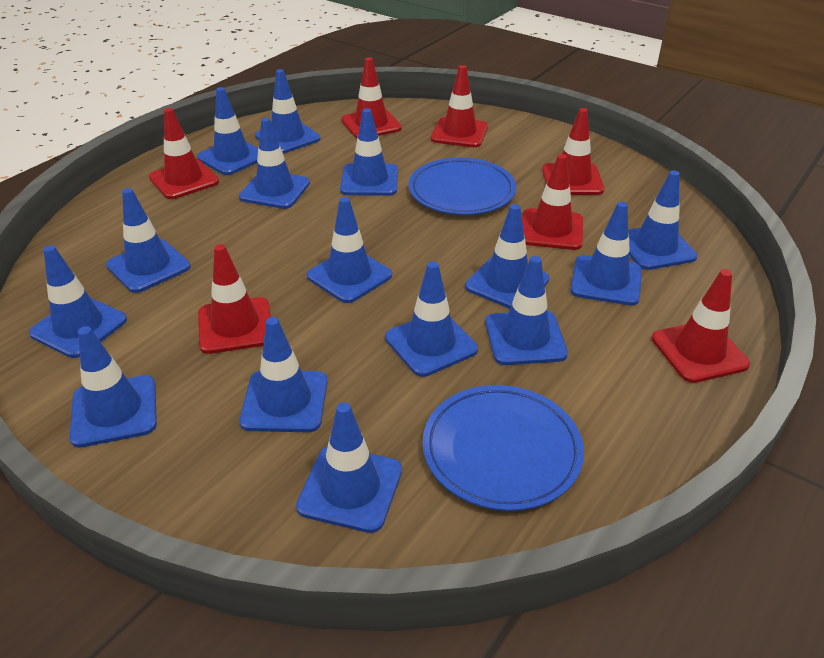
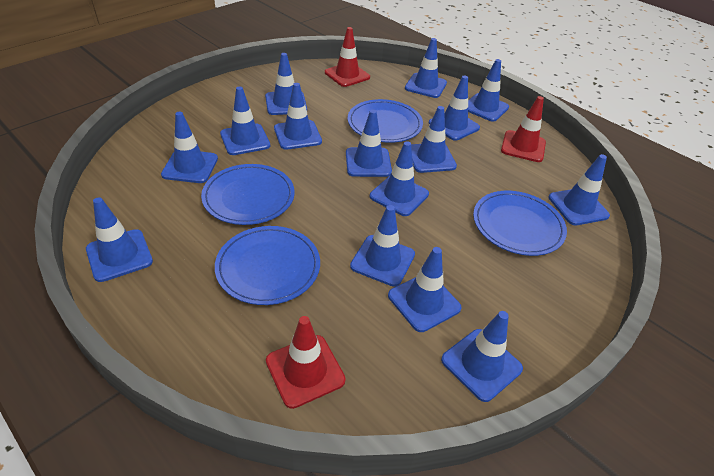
blue plate: [408,158,516,215] [422,385,584,511] = 2 -> [201,164,295,225] [215,226,320,305] [347,99,423,143] [473,191,567,256] = 4
red traffic cone: [149,108,219,199] [198,244,271,354] [341,57,402,138] [431,65,488,147] [522,154,583,250] [542,108,605,195] [652,269,750,383] = 7 -> [266,316,346,409] [325,27,370,87] [501,96,546,162] = 3

